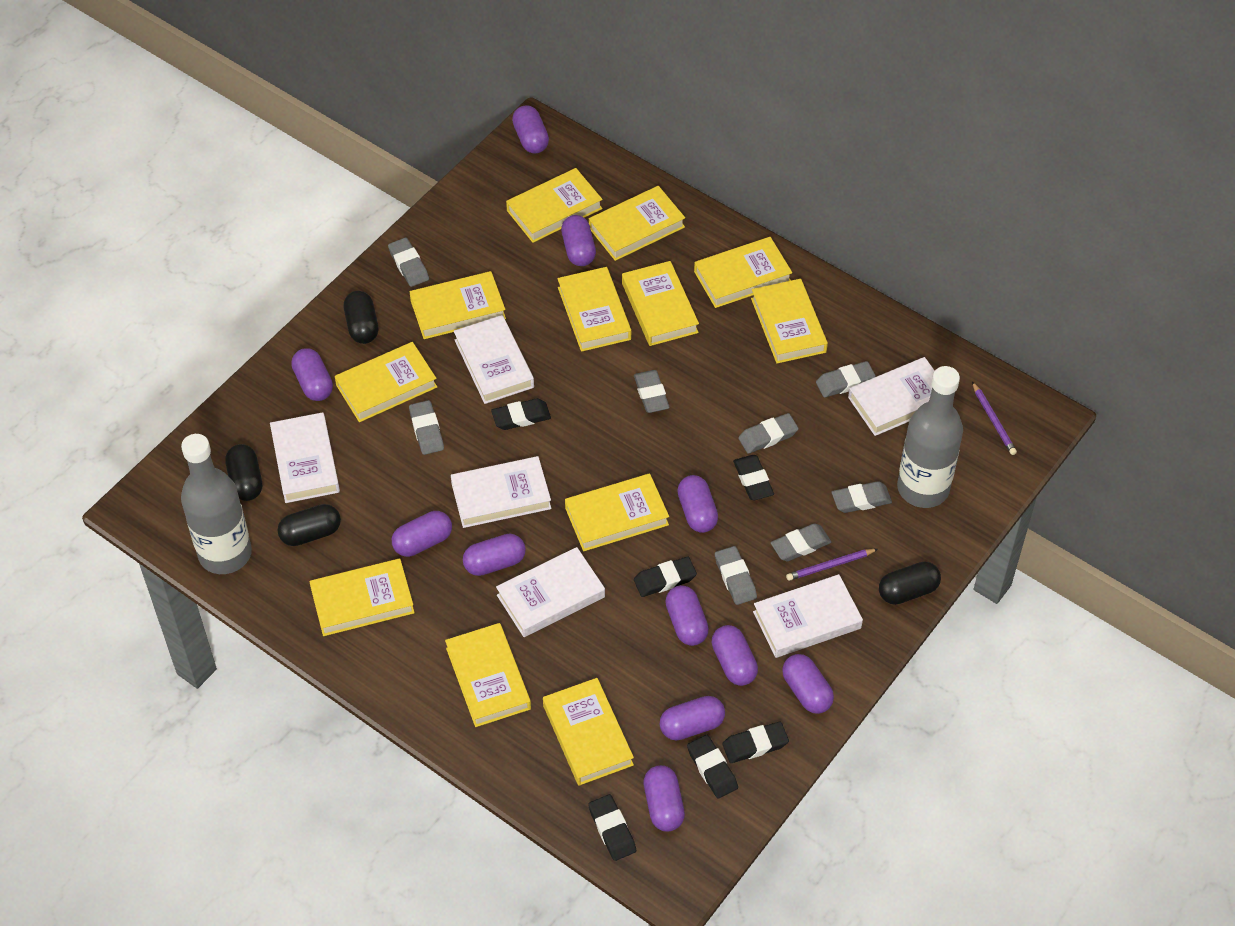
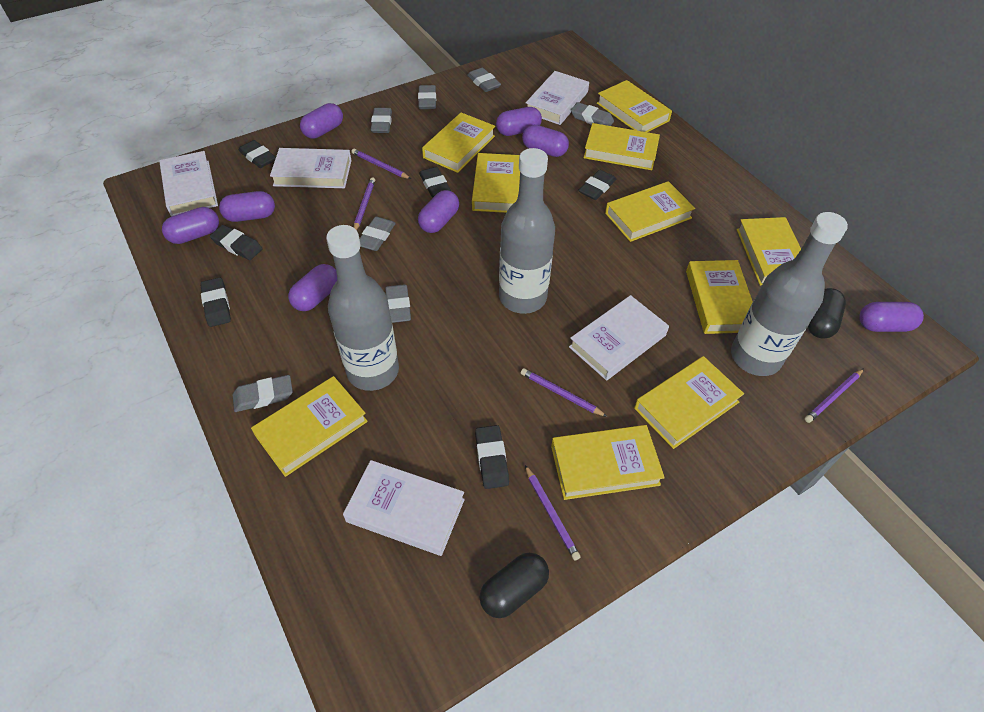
black capsule: [225,444,262,501] [277,504,341,546] [344,291,379,344] [879,561,941,605] = 4 -> [480,553,549,618] [808,288,846,338] = 2
grey bottle: [181,434,252,574] [897,366,963,508] = 2 -> [326,225,399,391] [499,148,555,314] [731,212,848,376] = 3
grey eraser: [388,237,429,287] [409,400,444,455] [634,370,670,413] [715,546,757,605] [738,413,799,454] [771,523,831,561] [816,361,876,398] [832,481,892,513] = 8 -> [233,375,293,412] [360,217,396,251] [371,108,392,133] [385,284,411,323] [418,85,436,109] [467,68,501,92] [571,102,614,126] = 7
purple capsule: [291,348,333,401] [392,511,452,557] [463,534,526,576] [512,105,549,153] [561,215,596,266] [643,765,685,831] [660,696,725,740] [665,585,709,646] [677,475,718,533] [712,625,758,686] [782,654,834,714] = 11 -> [162,207,219,244] [219,191,275,222] [288,264,337,311] [300,103,343,138] [418,190,459,233] [496,107,542,136] [522,125,569,157] [859,302,924,332] = 8
purple pencil: [786,549,878,581] [972,382,1017,455] = 2 -> [351,149,411,179] [354,177,375,230] [521,368,607,417] [525,465,581,561] [805,368,864,423] = 5
white book: [270,412,340,503] [451,456,551,528] [454,315,534,404] [496,547,605,637] [753,574,863,658] [848,357,935,436] = 6 -> [159,151,218,216] [270,148,352,188] [343,460,465,556] [526,71,589,125] [569,295,669,381] = 5
yellow book: [309,559,415,636] [335,342,437,422] [410,271,506,339] [445,623,531,727] [506,168,603,243] [543,678,634,786] [557,267,631,352] [565,473,669,551] [589,186,685,261] [622,261,699,346] [694,237,792,308] [751,279,828,363] = 12 -> [251,376,368,477] [422,112,495,173] [472,153,520,213] [551,425,665,500] [583,123,660,170] [597,80,672,132] [605,181,695,242] [634,356,744,449] [686,260,753,334] [737,217,801,286] = 10

